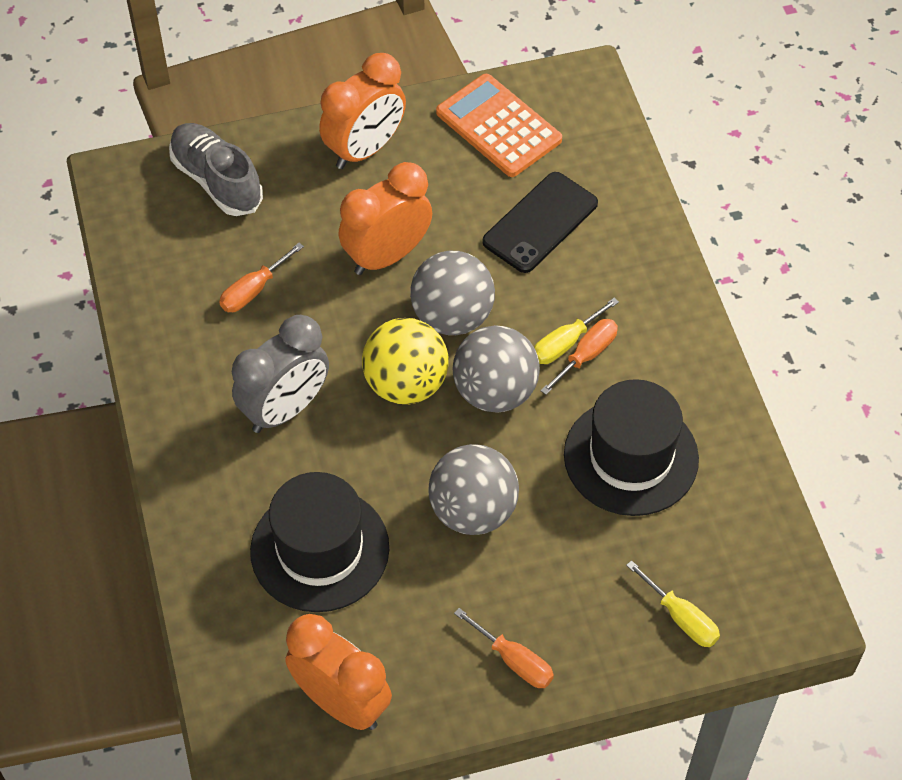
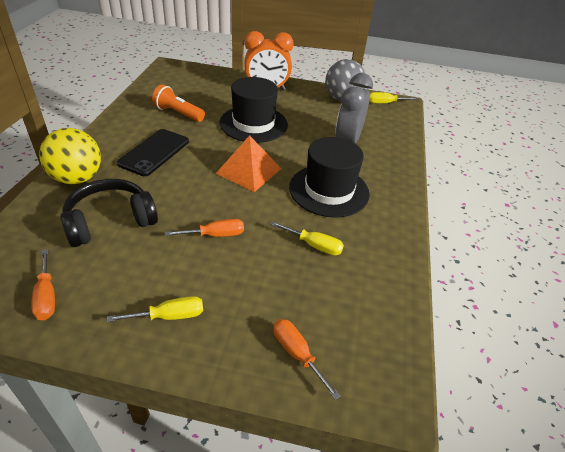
black headphones: none = 0 -> [60,179,158,247] = 1
grey ball: [410,251,495,335] [428,444,519,535] [452,325,540,413] = 3 -> [325,59,366,102] = 1
grey shoe: [169,123,263,216] = 1 -> none = 0
orange calculator: [436,74,562,177] = 1 -> none = 0
orange clock: [285,614,392,730] [319,53,406,169] [339,162,432,275] = 3 -> [245,31,294,91] = 1
orange flashlight: none = 0 -> [152,85,205,122] = 1
orange pyramid: none = 0 -> [216,135,281,192] = 1
yellow screwdriver: [534,298,619,364] [626,560,720,647] = 2 -> [107,296,203,322] [270,221,344,256] [369,92,419,103] = 3

